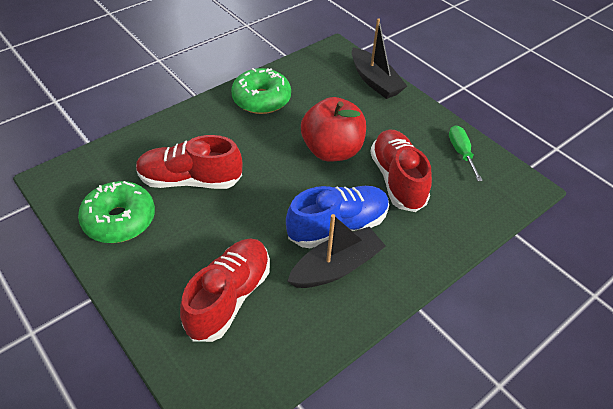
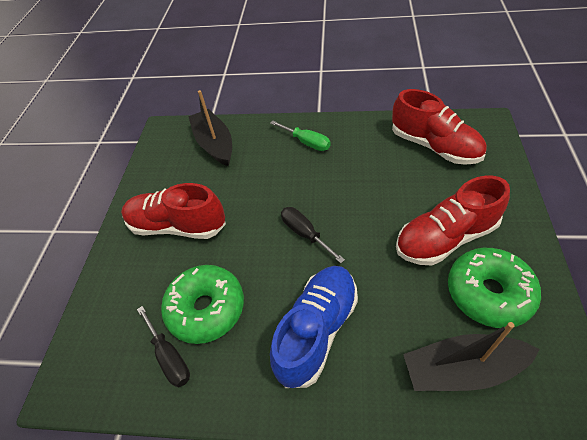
black screwdriver: none = 0 -> [137,306,190,387] [281,207,345,263] = 2
red apple: [301,97,366,162] = 1 -> none = 0

